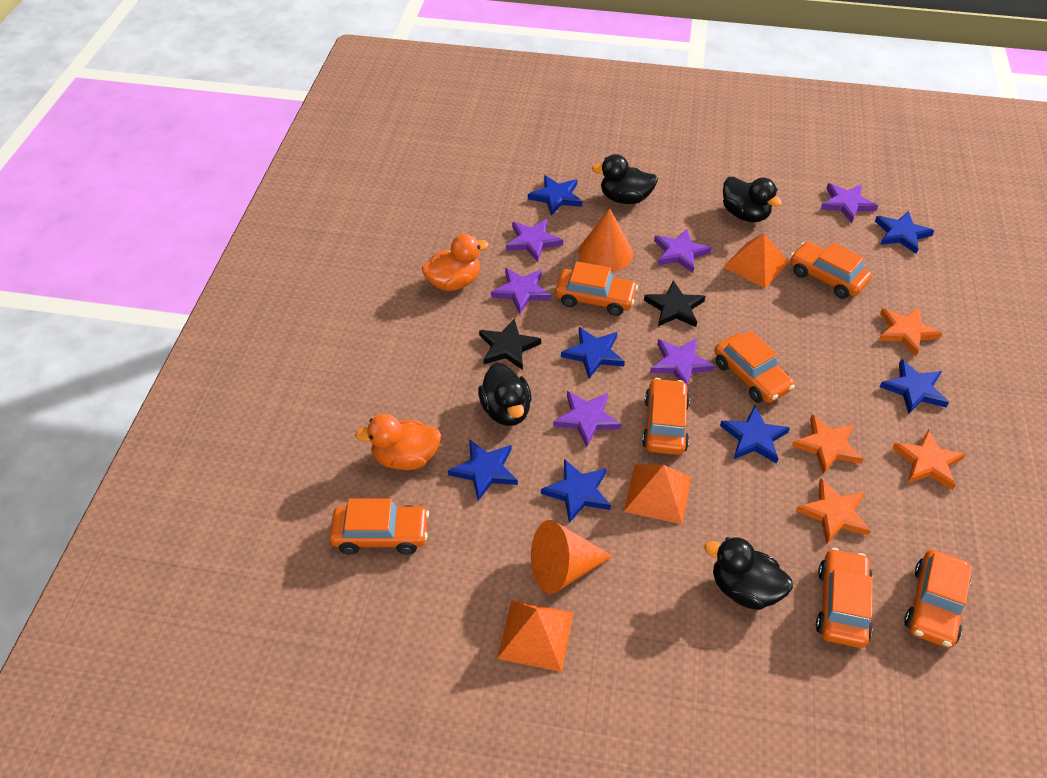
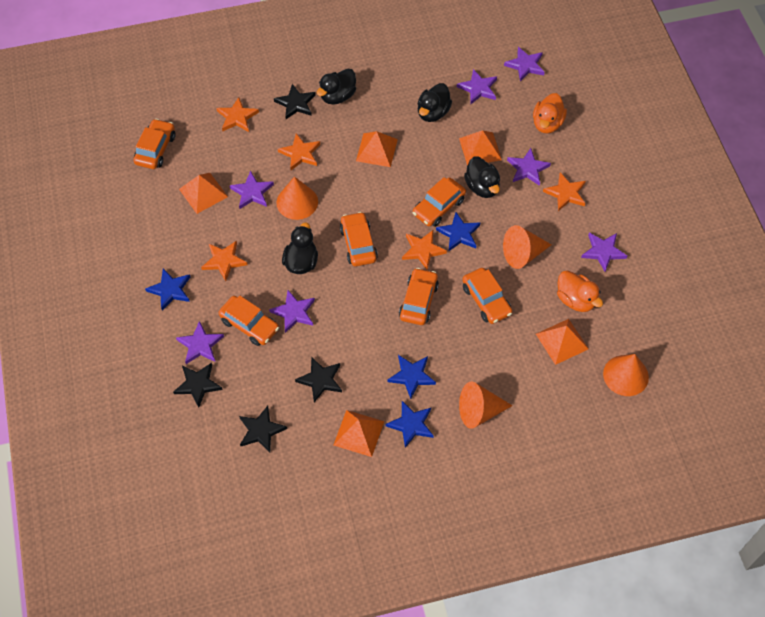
black star: [479,319,541,370] [644,281,705,327] = 2 -> [173,363,222,408] [239,406,287,452] [274,84,315,119] [295,357,342,402] = 4
blue star: [448,439,518,501] [528,175,582,216] [541,459,611,523] [561,327,625,378] [720,406,790,464] [875,211,934,254] [880,359,949,414] = 7 -> [145,269,190,311] [386,401,434,448] [388,355,436,399] [436,212,481,252] = 4
orange car: [330,499,429,555] [555,261,638,316] [642,378,690,455] [714,331,795,403] [790,241,872,299] [816,548,873,648] [904,549,972,648] = 7 -> [133,119,175,169] [219,295,279,346] [340,212,378,266] [399,268,439,325] [413,177,466,227] [463,268,512,324] = 6
orange cone: [531,520,613,594] [578,208,633,272] = 2 -> [276,177,318,220] [459,382,513,429] [503,225,552,269] [603,354,649,396] = 4
orange pyramid: [497,600,574,672] [624,465,691,525] [723,233,789,288] = 3 -> [179,173,228,214] [334,410,384,457] [356,131,398,167] [459,130,502,166] [536,319,588,365] = 5
orange star: [792,414,863,474] [796,479,871,544] [878,307,943,356] [892,429,966,490] = 4 -> [201,241,248,281] [216,97,259,132] [278,133,320,170] [402,230,447,270] [543,172,586,211] = 5
purple star: [491,268,552,314] [506,219,563,262] [553,391,621,447] [650,338,715,385] [654,229,712,273] [821,183,878,223] = 6 -> [176,321,224,364] [229,171,274,209] [269,290,315,333] [457,69,497,104] [504,47,545,81] [507,148,551,186] [581,233,628,272] = 7

